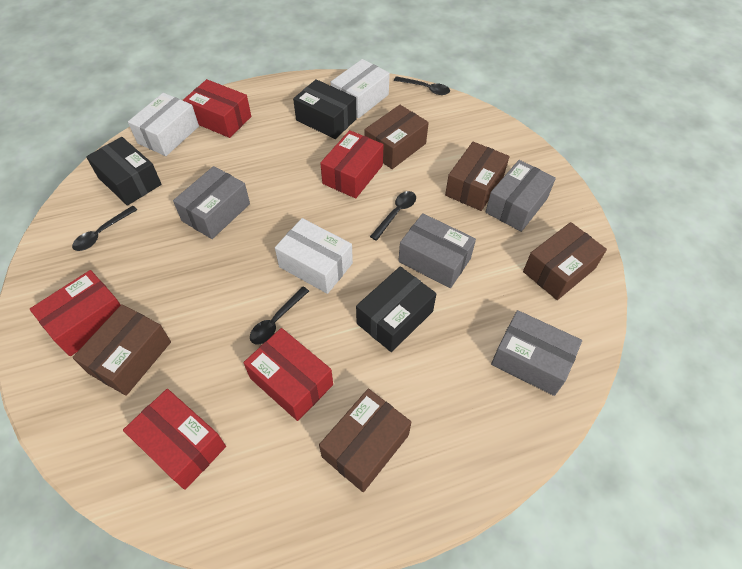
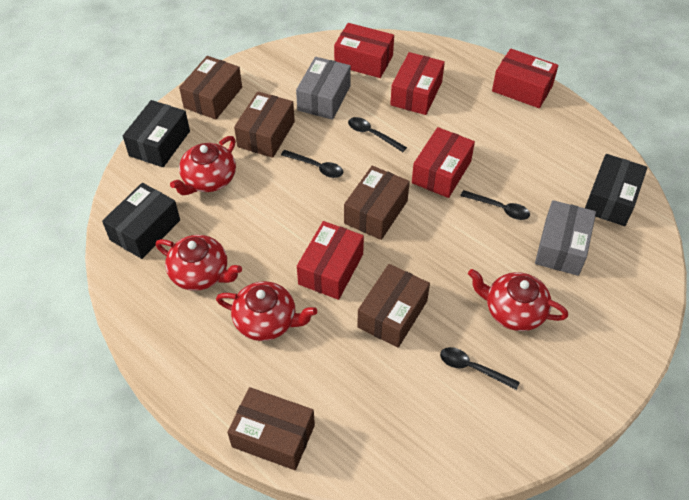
grey box: [173,166,250,239] [398,213,476,288] [485,160,556,232] [491,310,582,396] = 4 -> [296,57,351,120] [535,200,596,276] = 2
red teapot: none = 0 -> [156,235,242,291] [170,136,236,195] [216,281,317,341] [468,269,568,331] = 4
white box: [128,93,199,156] [275,218,353,294] [331,59,390,118] = 3 -> none = 0

